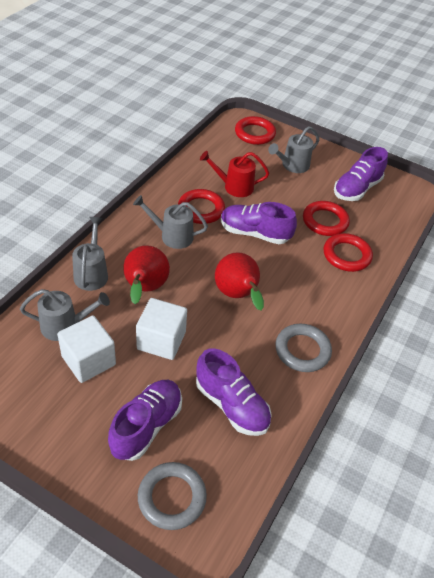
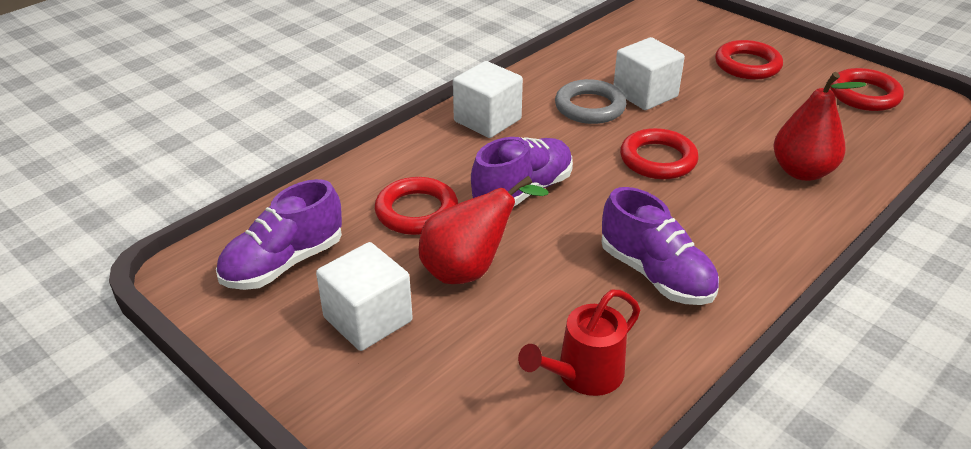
grey ring: [138,462,207,530] [275,323,332,372] = 2 -> [555,79,627,124] = 1
grey watering can: [20,289,110,341] [72,217,108,291] [133,195,208,249] [268,126,319,173] = 4 -> none = 0
purple shoe: [108,380,182,461] [196,348,272,436] [221,202,297,244] [334,147,388,201] = 4 -> [216,179,342,290] [471,137,573,206] [601,187,719,305] = 3
white cube: [57,315,116,383] [136,298,187,360] = 2 -> [316,242,413,351] [453,61,523,138] [614,37,685,110] = 3

